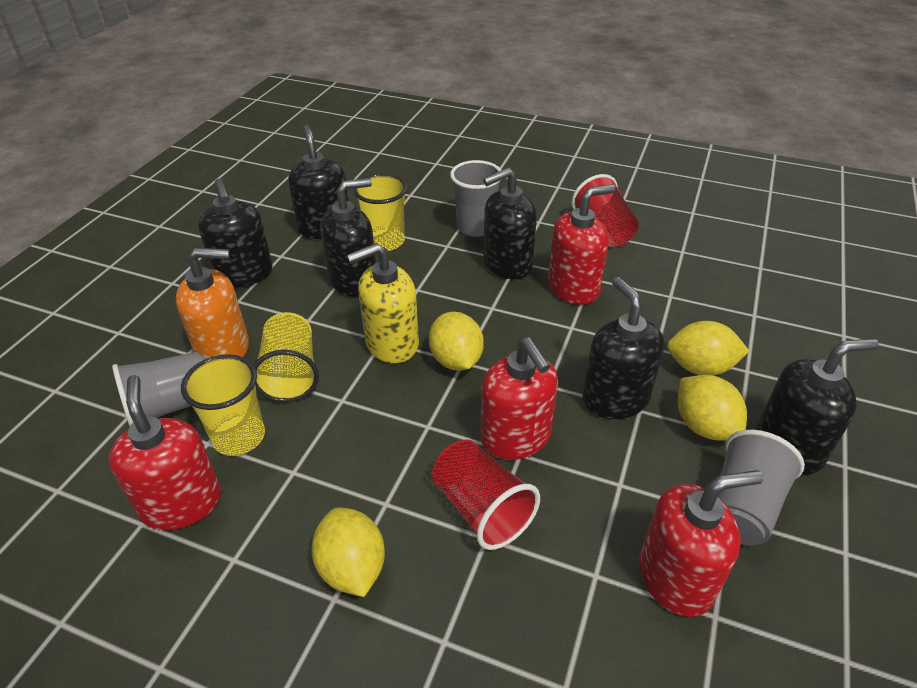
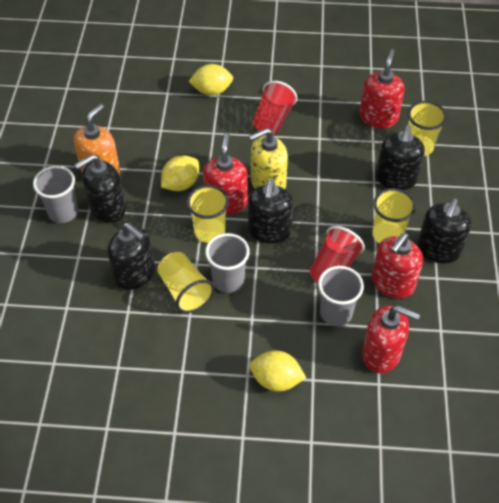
black soap dispenser: [198,179,273,288] [288,125,349,239] [320,178,376,297] [483,168,537,280] [582,277,664,419] [757,338,879,475] = 6 -> [75,154,126,223] [107,223,155,290] [248,179,293,244] [376,125,425,190] [417,198,471,263] = 5
yellow cup: [181,354,265,456] [254,312,319,402] [353,174,407,251] = 3 -> [157,252,215,313] [187,185,229,243] [372,188,416,244] [408,101,447,156] = 4
yellow lemon: [311,507,385,597] [429,312,484,371] [667,321,749,376] [678,375,747,440] = 4 -> [161,155,199,191] [188,64,233,95] [249,351,306,391] = 3

